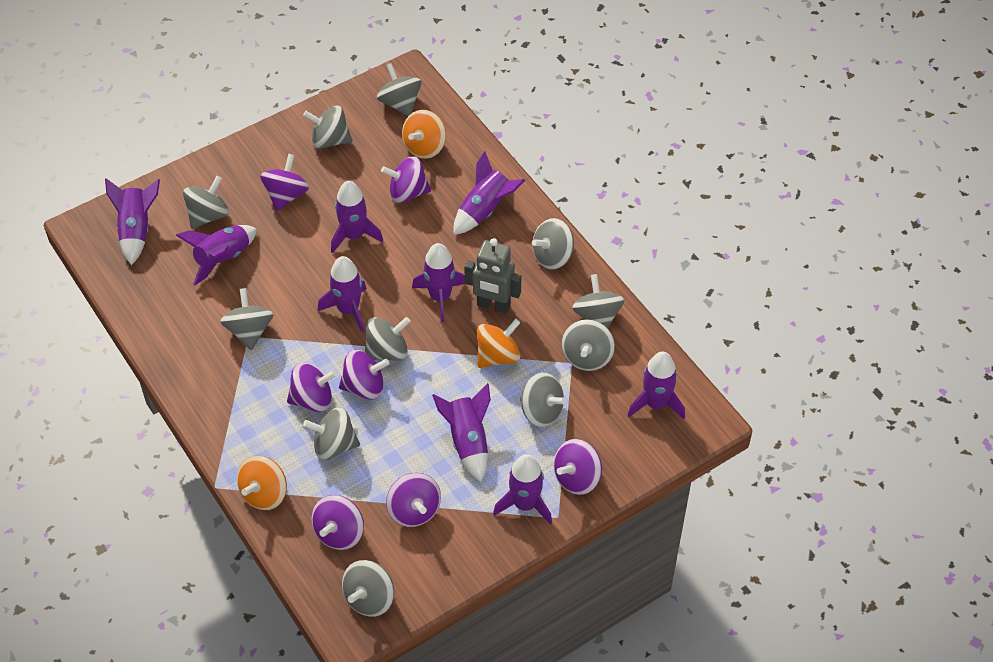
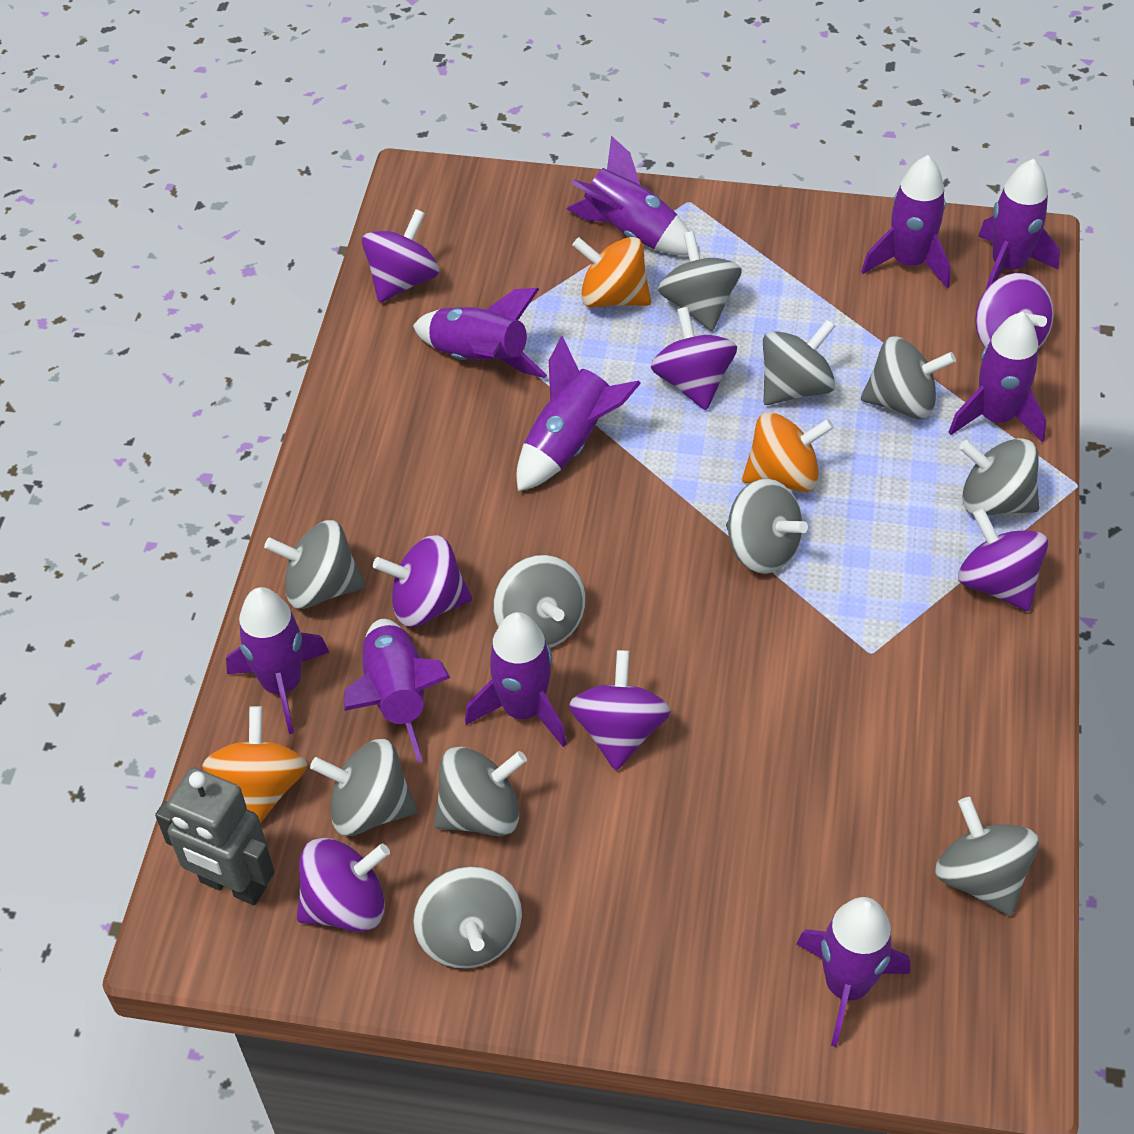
purple rocket: [105,178,160,265] [176,225,257,285] [318,256,367,332] [331,181,383,253] [412,243,465,322] [432,383,491,482] [453,151,526,235] [493,454,552,525] [628,351,685,419] = 9 -> [226,587,329,734] [344,619,450,763] [413,288,547,378] [465,612,567,747] [516,336,641,491] [566,136,690,255] [796,897,910,1047] [861,155,951,288] [949,312,1046,442] [978,159,1060,289] = 10

